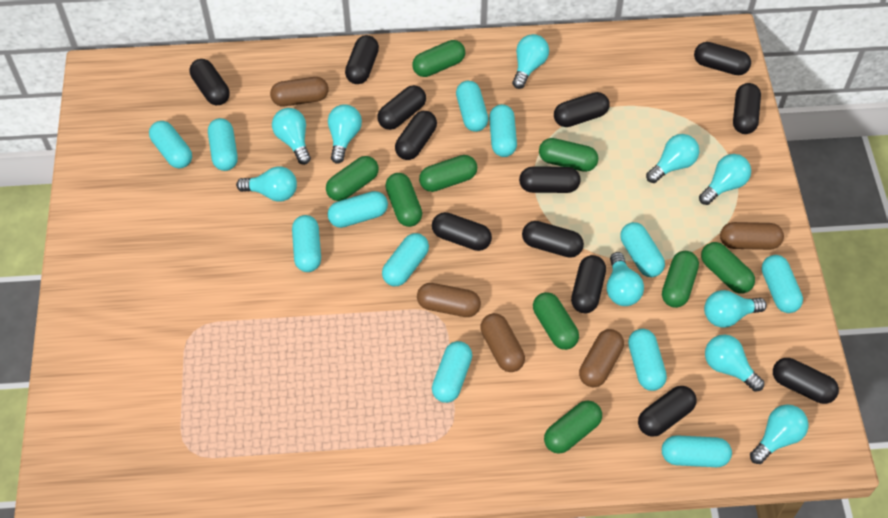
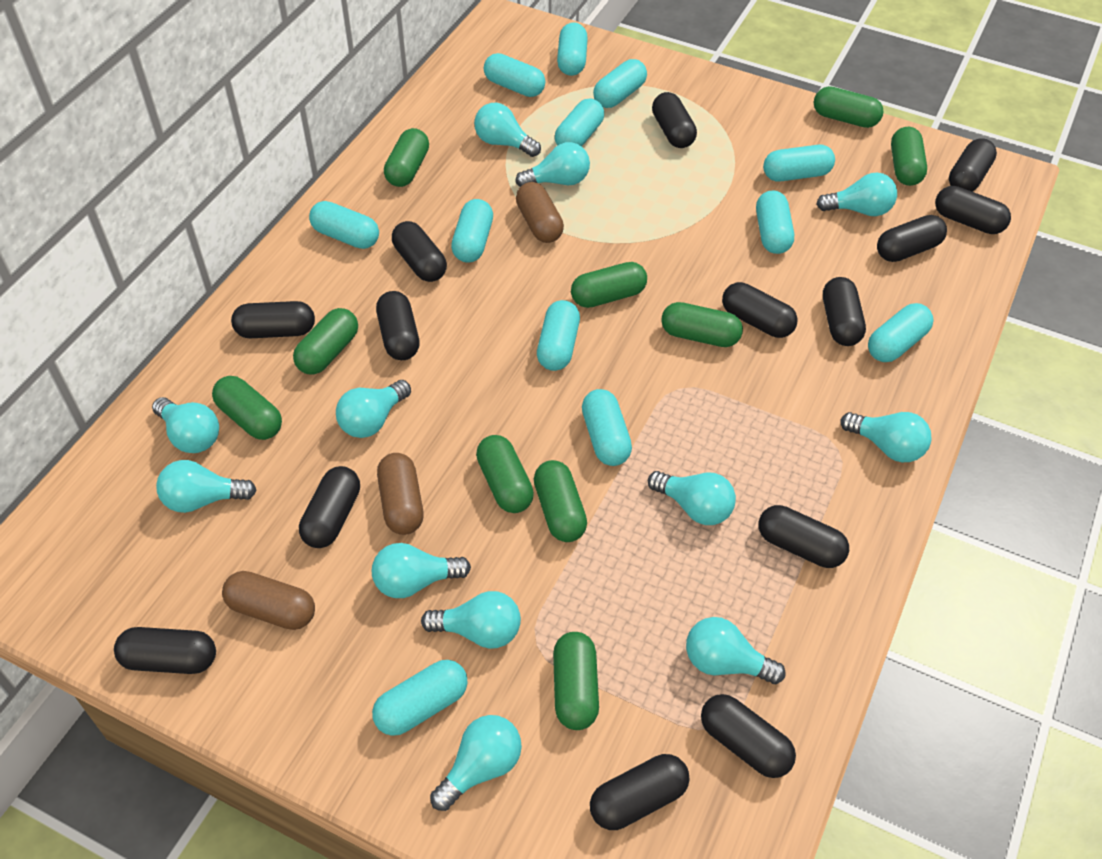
black capsule: [190,59,229,105] [345,35,379,84] [377,85,426,130] [395,111,437,160] [432,212,492,251] [519,167,581,193] [522,221,584,258] [554,92,610,127] [571,255,606,313] [638,386,697,437] [694,42,751,75] [733,83,761,134] [773,358,839,404] = 13 -> [114,627,216,674] [231,301,315,338] [299,466,360,548] [376,291,420,360] [392,221,447,282] [590,754,689,830] [652,92,697,148] [701,694,796,778] [722,282,798,338] [758,505,849,568] [823,277,866,346] [877,215,947,262] [935,186,1011,234] [949,138,997,192] = 14
brown capsule: [270,77,328,106] [417,283,481,317] [480,313,525,372] [579,329,624,387] [720,222,784,250] = 5 -> [222,571,315,630] [377,453,424,535] [516,182,564,243] = 3
green capsule: [326,156,379,201] [385,173,422,227] [412,40,465,77] [419,155,477,192] [533,292,579,350] [539,138,598,172] [544,401,602,454] [662,251,699,308] [701,242,755,294] = 9 -> [212,376,282,440] [293,308,358,375] [384,128,429,187] [476,435,534,513] [534,460,587,542] [553,632,599,730] [571,262,647,308] [661,302,743,347] [814,86,884,128] [891,127,927,186] = 10
turquoise light bulb: [236,166,297,202] [272,108,311,165] [328,104,362,164] [512,34,549,89] [607,252,644,306] [646,134,699,183] [699,154,751,205] [704,290,767,328] [705,335,764,392] [750,404,809,464] = 10 -> [152,397,219,453] [156,460,257,513] [336,380,411,438] [372,543,471,598] [421,591,521,649] [430,715,522,811] [474,103,541,157] [515,142,590,187] [648,471,736,525] [686,617,786,684] [817,172,897,216] [841,412,932,462] = 12

